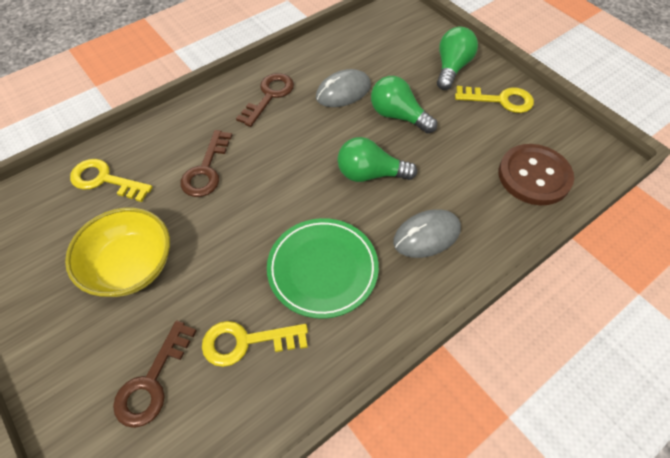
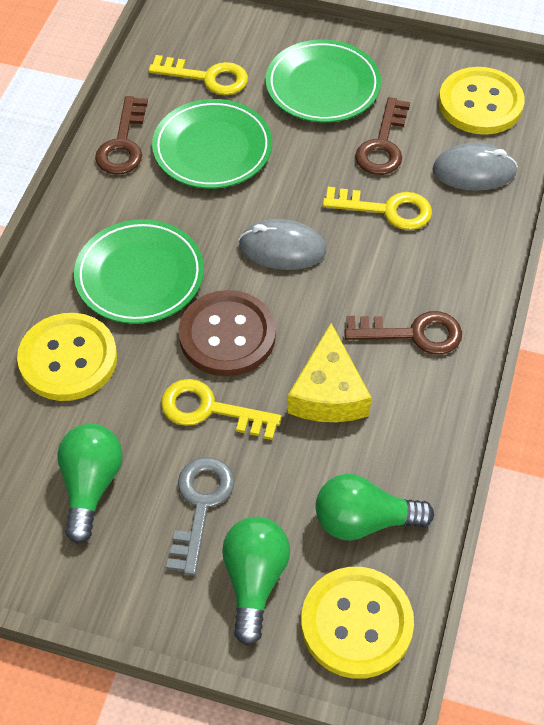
green plate: [267,218,379,319] = 1 -> [74,219,204,324] [152,99,272,189] [266,40,381,123] = 3
grey key: none = 0 -> [166,457,234,575] = 1
yellow bowl: [65,207,170,297] = 1 -> none = 0
yellow button: none = 0 -> [17,313,117,401] [301,567,414,679] [439,67,525,135] = 3
yellow cheese: none = 0 -> [288,323,372,422] = 1

